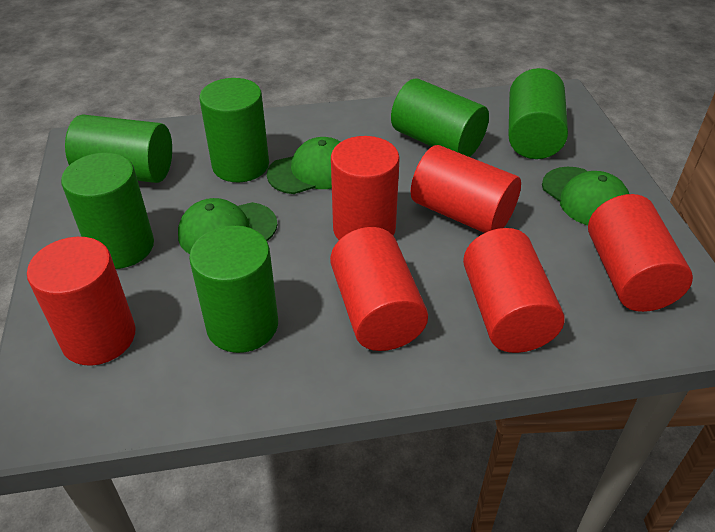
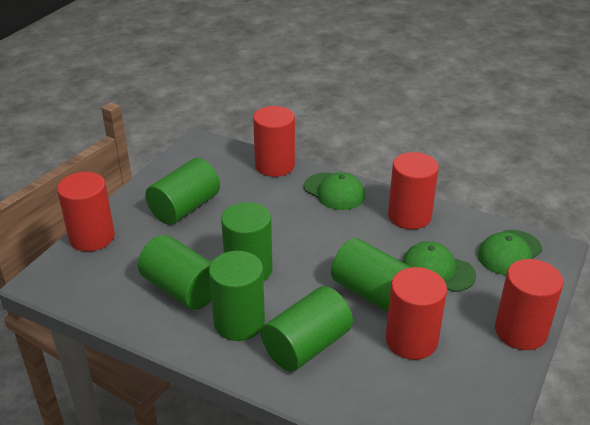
red cylinder: [27,237,136,366] [330,227,428,351] [331,136,400,240] [411,145,521,233] [463,228,565,353] [588,194,693,312] = 6 -> [57,172,115,252] [253,106,295,177] [385,267,447,360] [388,152,439,229] [495,259,563,350] = 5

